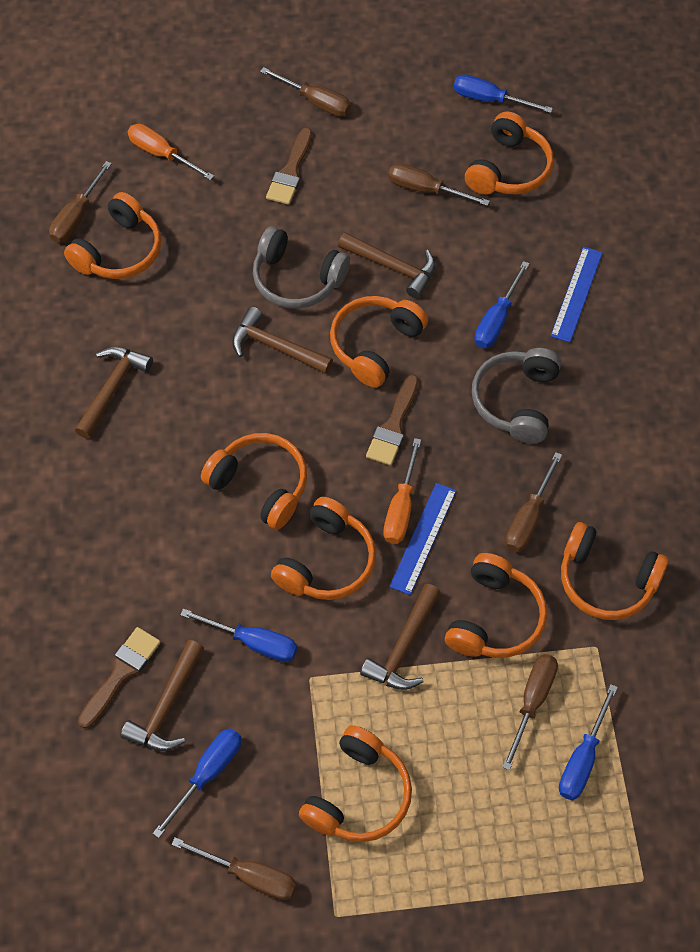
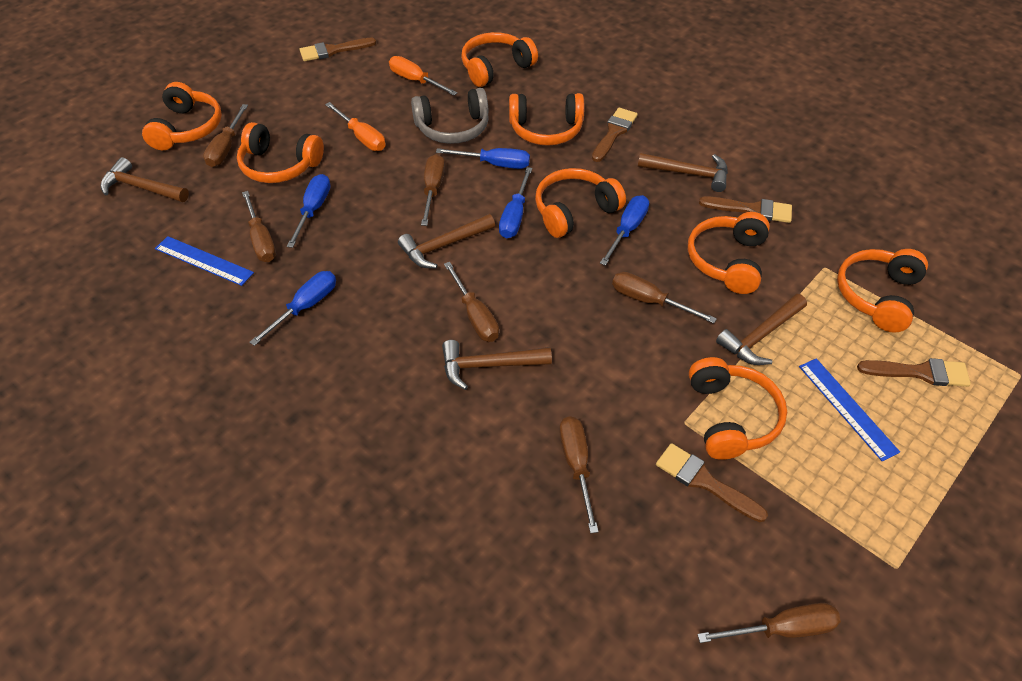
brown brush: [78,627,161,728] [266,128,312,205] [366,375,418,466] = 3 -> [300,38,376,61] [592,108,638,162] [656,443,768,522] [699,196,792,223] [857,358,971,387] = 5
brown screwdriver: [49,161,112,243] [171,837,297,900] [260,67,351,117] [388,163,490,206] [502,654,558,771] [505,452,562,552] = 6 -> [203,104,248,167] [242,191,276,262] [421,154,445,226] [444,262,499,342] [559,416,599,533] [612,272,717,323] [697,603,841,643] = 7
grey headphones: [253,226,350,309] [472,348,561,443] = 2 -> [411,88,489,144] = 1

